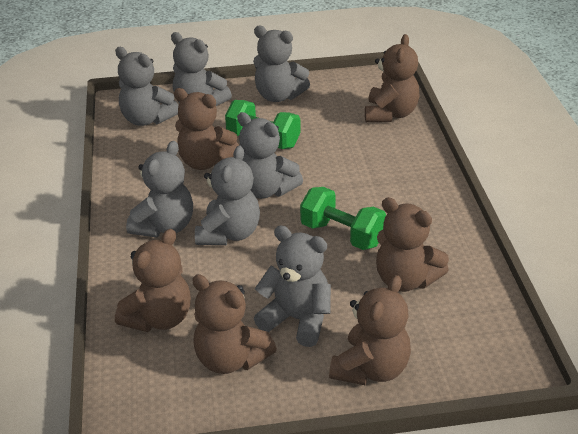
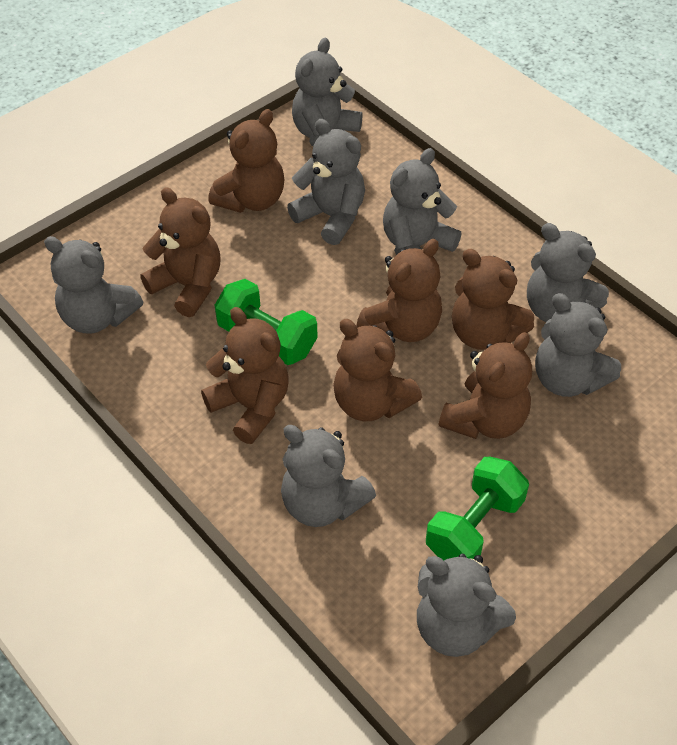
brown teddy bear: [115,229,191,332] [174,88,239,170] [192,274,277,374] [329,275,411,385] [365,34,419,122] [376,197,449,292] = 6 -> [140,187,221,317] [201,307,288,444] [208,109,284,213] [333,319,422,421] [356,239,442,342] [439,332,532,439] [452,249,534,350] = 7
grey teddy bear: [115,47,179,126] [126,141,193,238] [171,32,232,106] [195,146,260,245] [237,112,303,199] [253,26,310,102] [254,226,331,347] = 7 -> [44,236,143,333] [281,425,376,527] [287,119,365,245] [292,38,363,146] [383,148,462,255] [417,554,516,657] [527,223,609,322] [535,293,621,397] = 8

